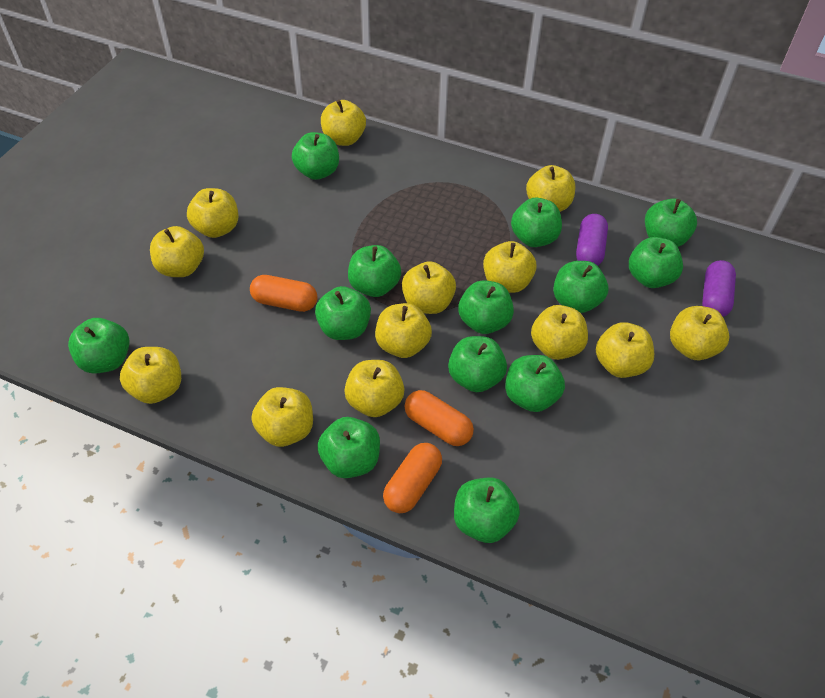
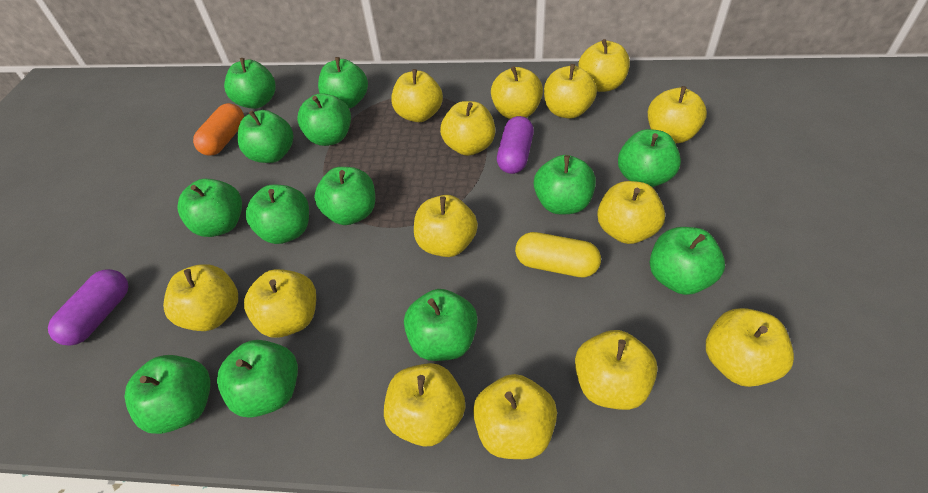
orange capsule: [250,275,318,312] [383,443,442,513] [405,390,474,446] = 3 -> [193,103,244,156] = 1
yellow apple: [120,347,181,404] [150,226,204,277] [187,188,238,238] [251,387,313,447] [321,100,366,146] [344,360,404,417] [375,303,432,358] [402,261,456,314] [483,241,537,293] [526,165,575,212] [531,305,588,360] [596,322,654,378] [670,306,729,360] = 13 -> [163,264,238,331] [244,269,316,338] [384,363,465,447] [391,69,443,122] [414,195,478,257] [440,101,495,156] [473,374,557,459] [491,66,543,119] [544,64,597,119] [575,330,658,410] [578,39,630,92] [597,181,665,244] [648,86,707,143] [706,308,794,387] = 14
yellow capsule: none = 0 -> [515,232,601,278] = 1

